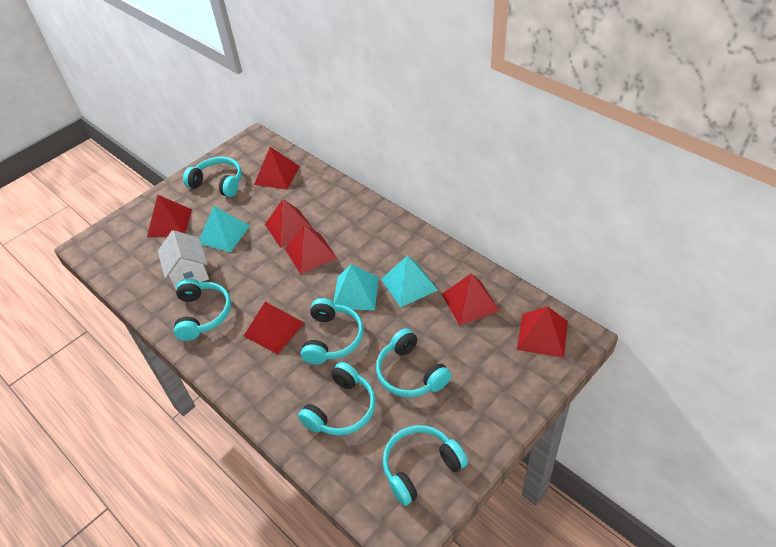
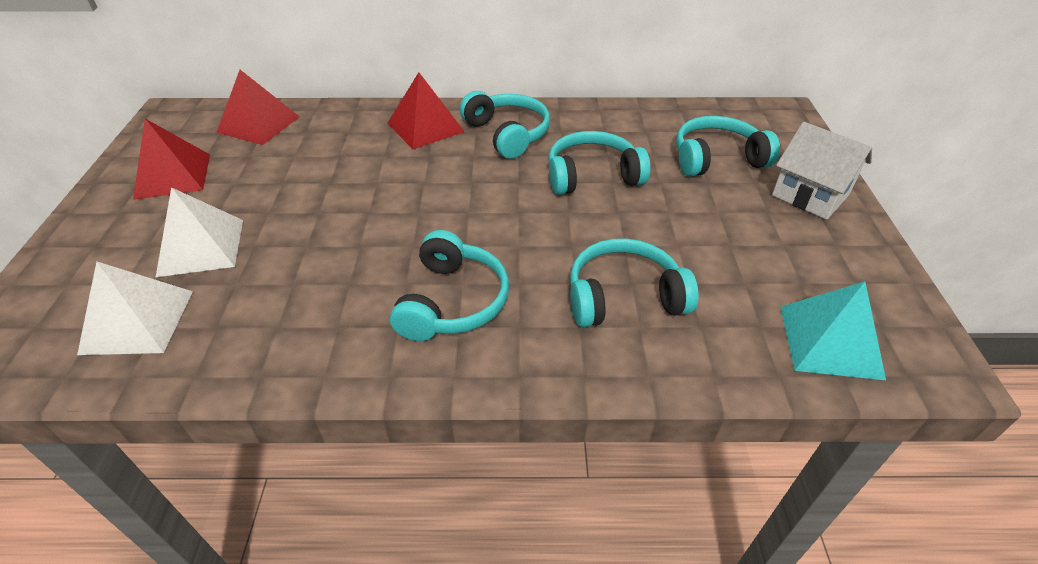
red pyramid: [147,194,192,237] [244,302,304,354] [254,147,300,190] [265,199,314,248] [285,225,337,274] [442,273,499,325] [517,306,568,358] = 7 -> [133,119,210,200] [216,70,300,145] [388,72,465,149] = 3
turquoise headphones: [174,278,231,341] [183,157,242,197] [298,362,376,436] [301,298,364,365] [376,328,452,397] [383,425,468,506] = 6 -> [390,230,509,341] [460,91,550,159] [548,131,650,195] [570,238,699,327] [676,116,780,177] = 5
turquoise pyramid: [200,206,250,252] [333,264,379,310] [381,256,438,307] = 3 -> [780,281,886,380] = 1
white pyramid: none = 0 -> [77,262,193,355] [156,187,243,277] = 2

